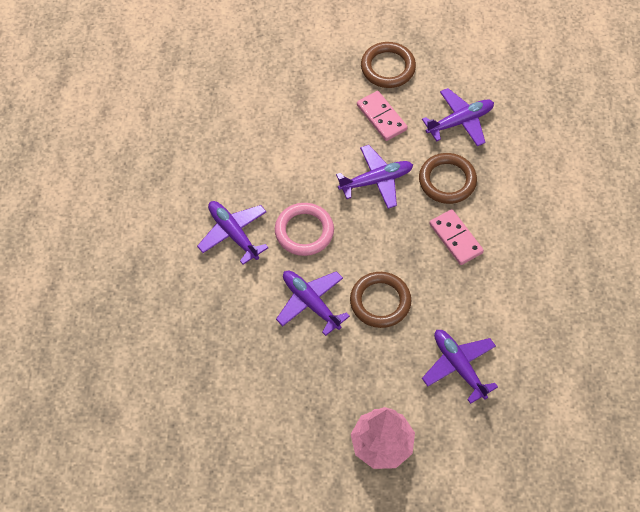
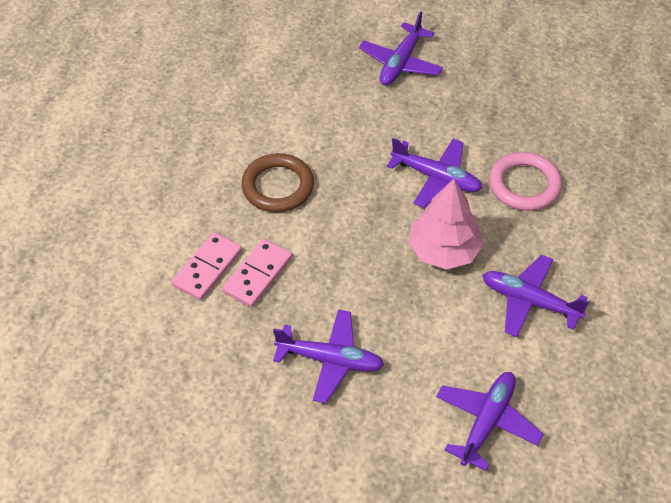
brown ring: [350,272,411,328] [361,42,416,88] [419,153,477,204] = 3 -> [241,153,314,213] = 1

